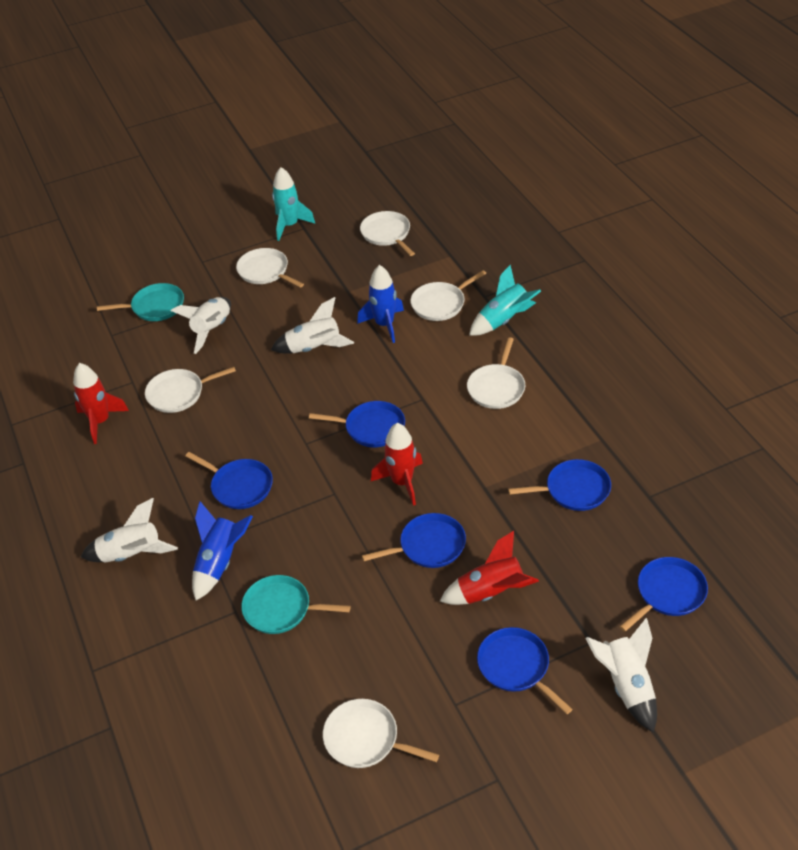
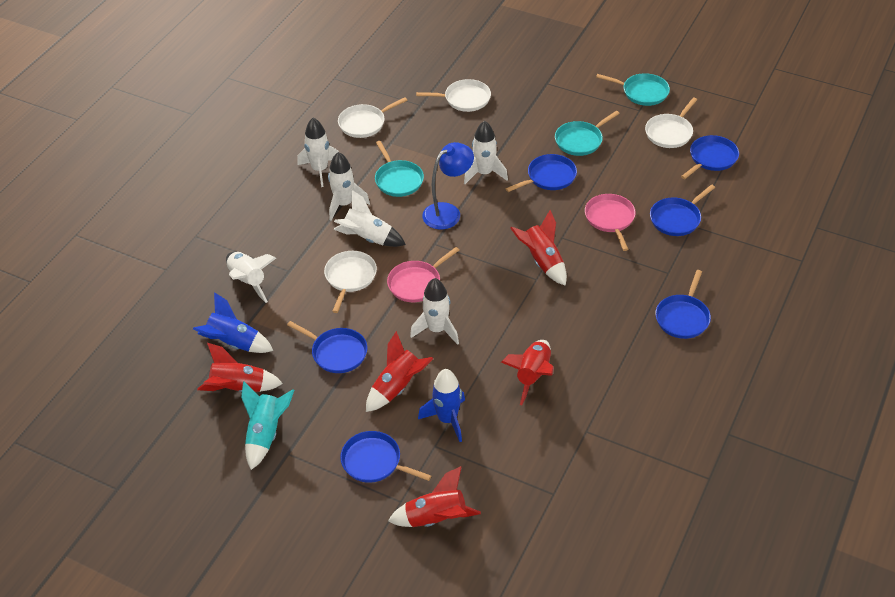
blue lamp: none = 0 -> [422,142,474,230] = 1
pink pan: none = 0 -> [387,247,459,302] [585,194,636,251] = 2
red rocket: [73,363,129,444] [371,423,423,506] [440,531,539,605] = 3 -> [197,343,283,392] [366,331,434,412] [388,466,481,527] [501,340,554,405] [510,210,567,286] = 5
turquoise pan: [97,283,184,321] [241,575,351,634] = 2 -> [375,141,424,197] [555,111,620,156] [596,73,670,106] = 3
turquoise rocket: [272,167,315,241] [469,265,541,336] = 2 -> [241,381,294,470] = 1
white pan: [145,367,236,413] [236,248,304,288] [323,699,439,768] [360,211,415,256] [410,270,486,321] [467,337,525,409] = 6 -> [324,251,377,313] [338,97,408,138] [416,79,491,112] [645,98,697,148] = 4
white rocket: [81,498,178,562] [171,297,231,354] [271,297,354,353] [585,618,657,733] = 4 -> [226,252,276,303] [297,118,339,187] [328,152,370,221] [333,190,406,247] [410,278,459,345] [464,121,508,184] = 6

